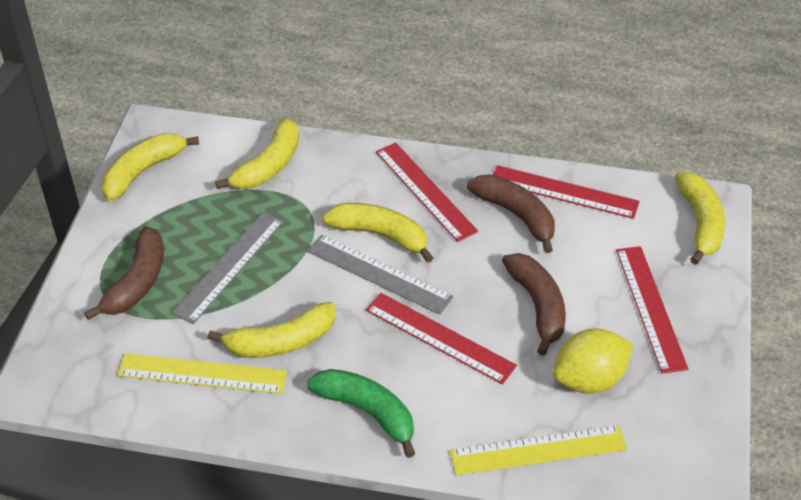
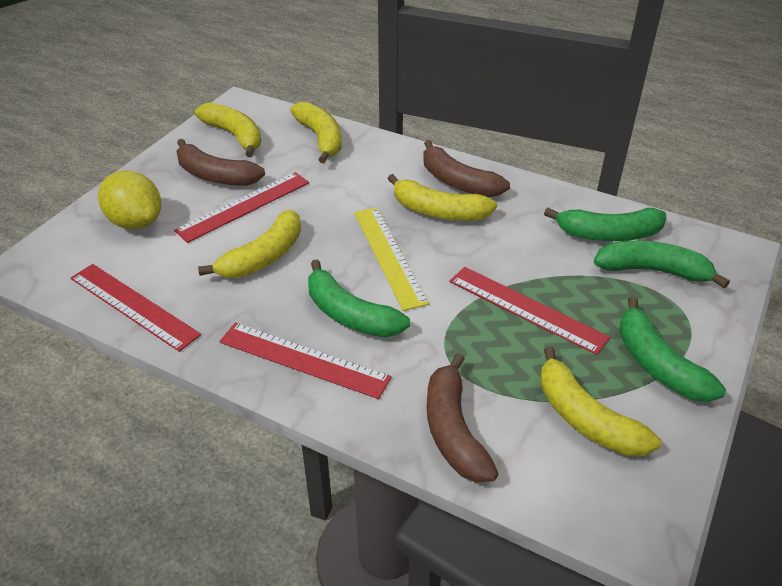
green banana: [307,369,415,458] = 1 -> [308,259,410,337] [544,208,666,241] [594,241,730,288] [619,296,726,402] = 4
grey ruler: [172,212,284,324] [307,235,453,315] = 2 -> none = 0
yellow ruler: [117,353,287,394] [450,425,627,475] = 2 -> [354,207,429,311] = 1

